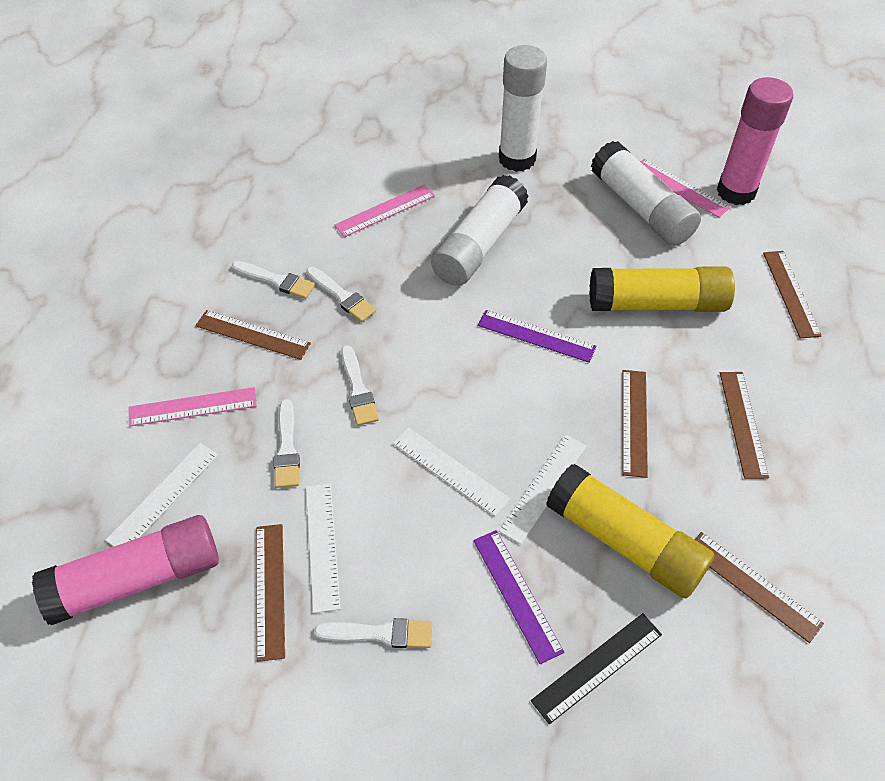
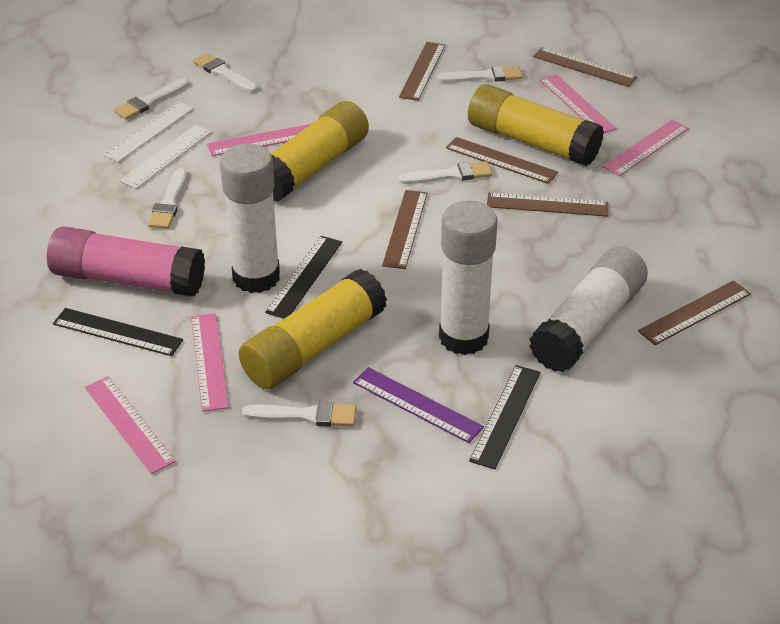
black ruler: [531,613,662,724] = 1 -> [53,308,183,356] [265,236,342,319] [469,365,540,469] = 3
pink glue stick: [32,515,219,625] [717,77,793,205] = 2 -> [47,226,205,297] = 1
pink ruler: [129,387,257,427] [334,184,435,237] [641,159,730,218] = 3 -> [85,376,176,474] [191,313,229,412] [207,124,311,156] [539,74,617,133] [603,120,689,176] = 5
purple ruler: [473,530,564,664] [478,310,596,363] = 2 -> [353,367,484,443] = 1
white brush: [232,261,315,299] [274,399,300,488] [306,267,376,322] [314,618,432,648] [341,345,379,426] = 5 -> [114,78,189,120] [148,168,187,229] [193,53,257,93] [242,402,356,427] [399,161,492,184] [437,66,522,82] = 6
white ruler: [105,443,218,547] [306,484,341,613] [393,428,510,516] [499,435,586,544] = 4 -> [103,101,194,162] [120,125,211,189] = 2
yellow glue stick: [546,464,715,598] [589,267,735,312] = 2 -> [239,269,387,389] [271,101,369,202] [468,84,604,166] = 3

